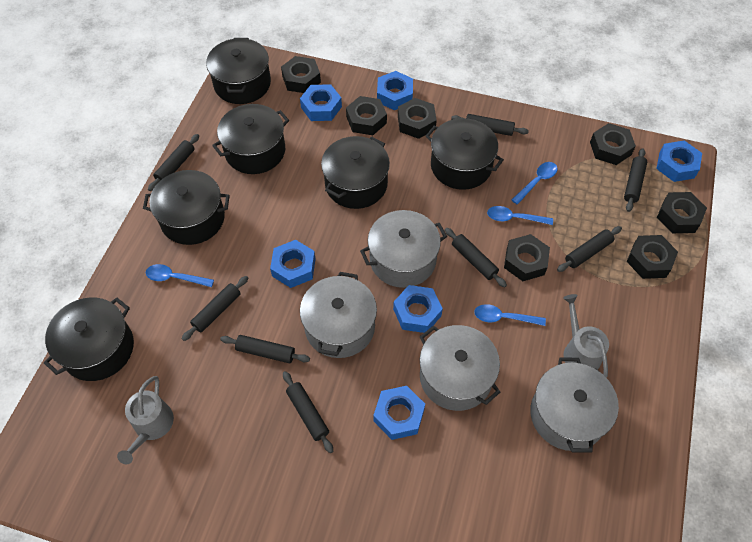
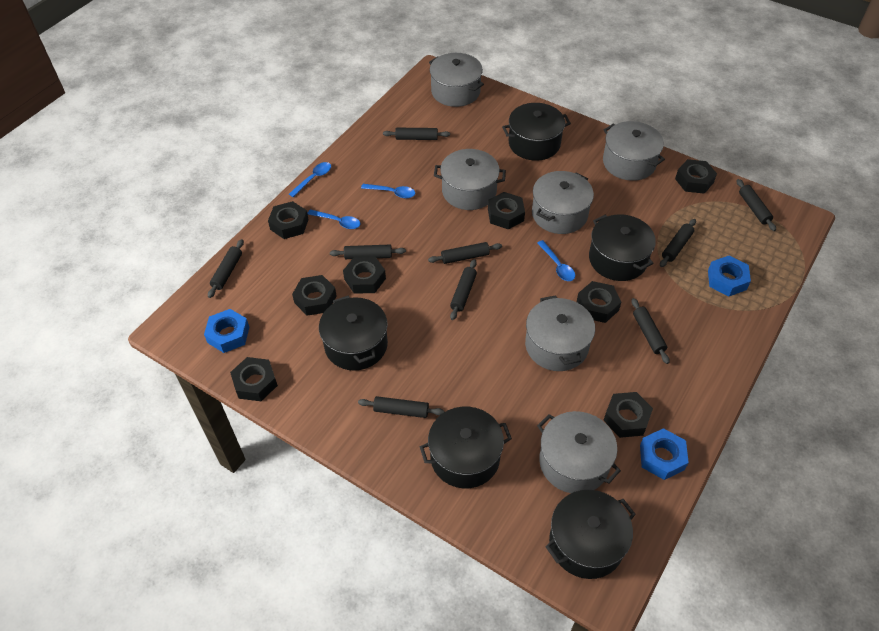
black nut: [281,56,321,93] [346,96,387,135] [398,98,437,139] [504,234,550,281] [590,123,636,165] [627,235,678,279] [657,192,707,233] = 7 -> [230,357,278,401] [268,201,309,239] [292,275,337,316] [343,256,386,294] [488,192,525,230] [576,281,621,323] [603,392,653,438] [675,159,717,194] = 8
black pot: [44,298,134,381] [143,170,230,245] [206,38,271,104] [212,104,289,174] [321,136,390,209] [426,118,504,190] = 6 -> [319,296,388,371] [420,407,512,488] [502,103,571,161] [545,490,636,579] [589,214,656,281] = 5
black rolling pin: [148,134,199,191] [182,276,248,341] [220,335,310,363] [283,371,333,453] [445,228,507,287] [451,114,529,136] [557,226,622,272] [624,148,647,212] = 8 -> [208,239,244,298] [330,245,406,259] [358,396,445,418] [383,128,450,140] [428,242,502,264] [450,259,477,320] [631,298,670,364] [660,219,696,267] [737,179,776,231] = 9
blue nut: [270,240,315,288] [300,84,342,121] [373,386,425,440] [377,71,413,110] [393,285,443,333] [656,140,702,182] = 6 -> [204,309,249,353] [640,428,689,480] [708,255,751,296] = 3
grey pot: [300,272,377,358] [360,210,447,288] [420,325,500,411] [530,358,619,452] = 4 -> [429,53,484,107] [434,149,506,210] [525,295,595,371] [532,171,594,234] [537,411,621,493] [603,121,665,181] = 6
grey watering can: [117,376,174,464] [563,294,609,378] = 2 -> none = 0

